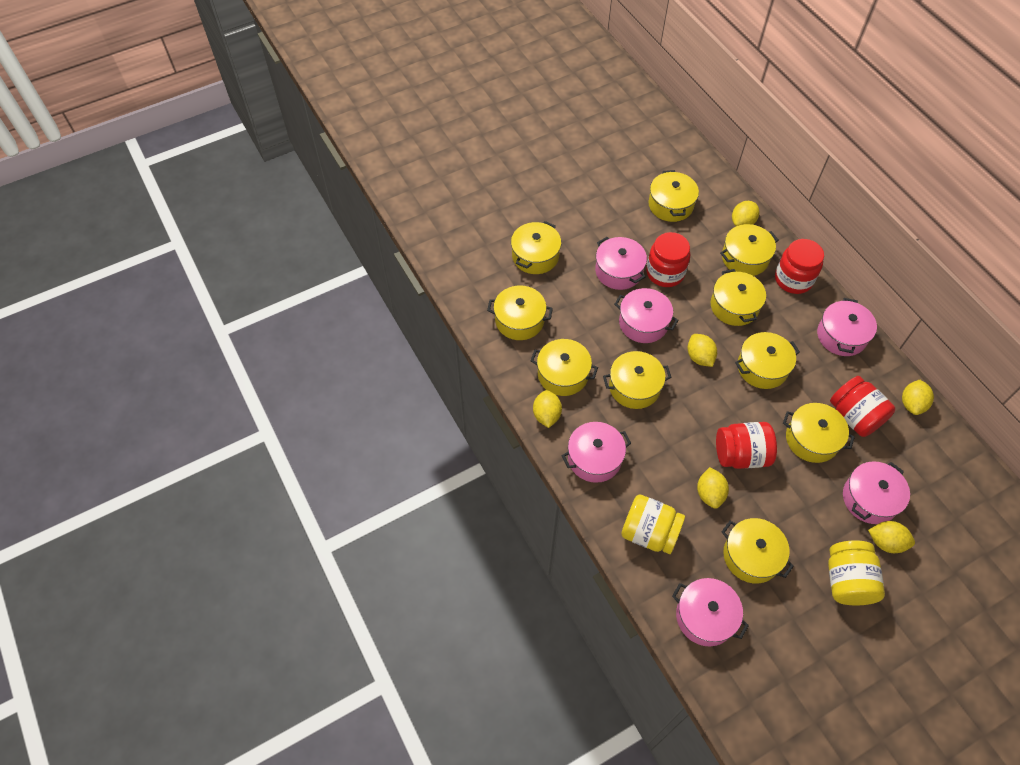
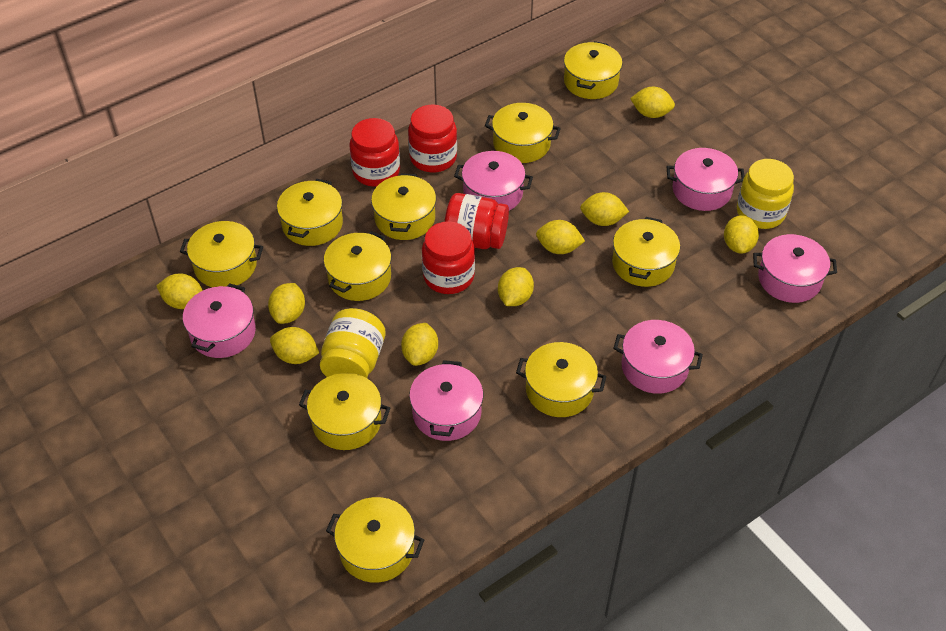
yellow lemon: [533,390,562,428] [688,334,717,367] [697,467,729,509] [732,201,760,226] [868,521,915,553] [902,380,934,415] = 6 -> [156,273,203,309] [268,283,305,324] [270,327,319,364] [401,323,438,366] [498,267,534,306] [536,220,585,254] [580,192,629,226] [630,87,675,118] [724,215,759,254] = 9

